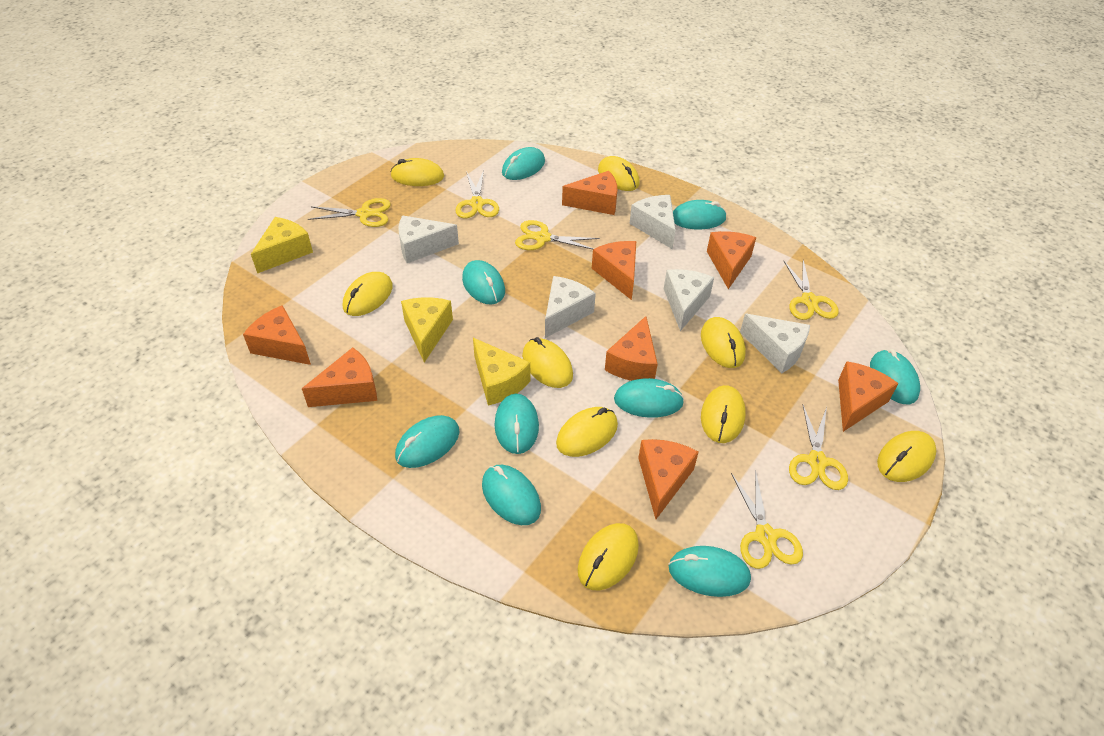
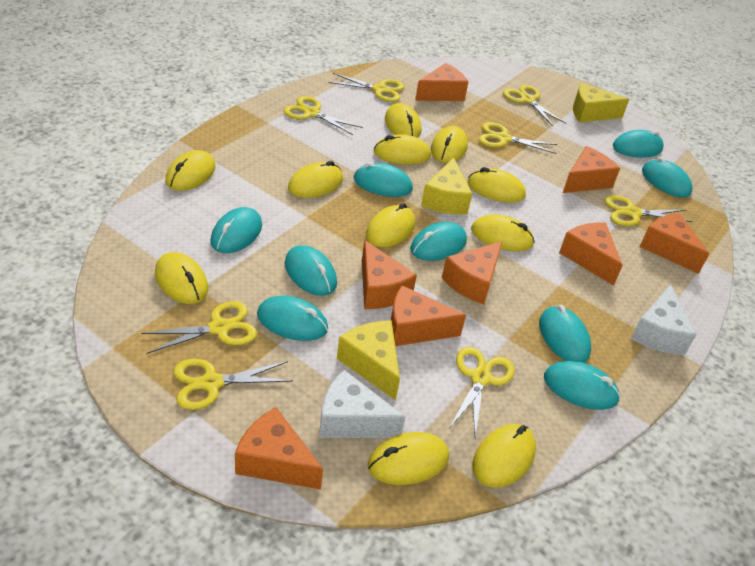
white cheese: [398,215,459,263] [545,276,596,338] [629,195,676,249] [664,269,714,331] [740,314,810,373] = 5 -> [319,370,405,438] [631,284,697,355] = 2
yellow mouse: [343,272,393,316] [391,158,444,186] [522,337,573,388] [556,407,618,457] [578,523,639,590] [598,156,640,191] [701,317,746,368] [701,385,746,443] [877,431,936,482] = 9 -> [155,252,208,304] [166,150,215,191] [288,161,343,198] [366,203,415,247] [368,432,449,485] [374,134,431,165] [385,103,422,138] [431,126,468,163] [468,167,526,203] [471,214,535,251] [472,424,536,488] = 11
yellow scissors: [308,198,391,227] [456,170,499,218] [515,220,600,250] [731,469,803,569] [784,260,839,320] [789,405,848,490] = 6 -> [141,301,257,354] [174,359,293,410] [283,96,363,135] [329,73,405,102] [450,347,514,437] [479,122,557,154] [503,85,566,126] [604,195,692,226] = 8

